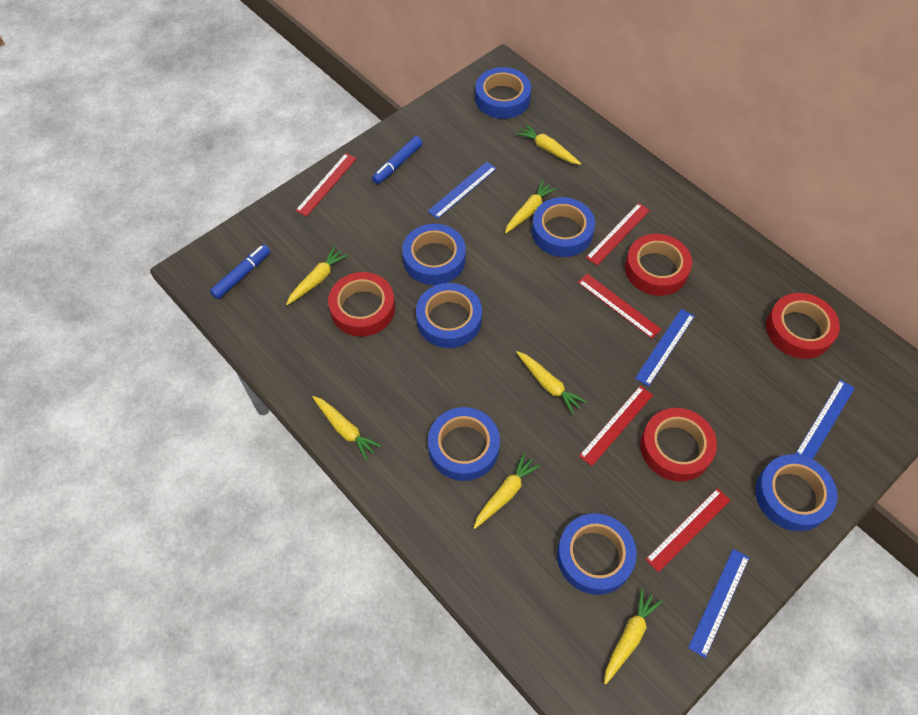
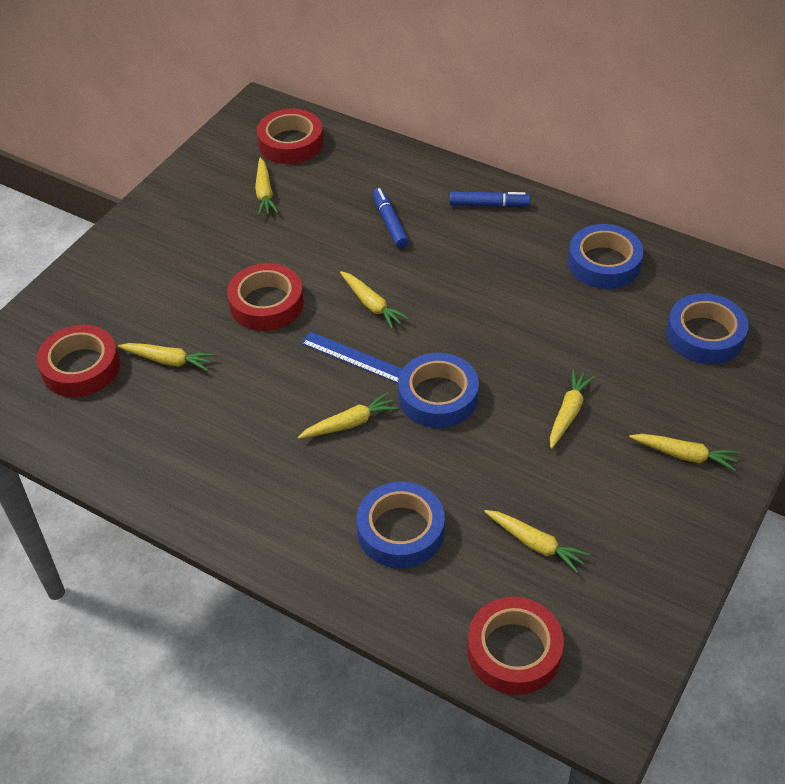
blue ruler: [427,162,497,219] [635,309,695,386] [688,549,750,658] [795,380,855,459] = 4 -> [301,331,402,383] = 1
blue tape: [402,224,466,285] [416,283,482,348] [428,407,500,481] [475,67,531,119] [532,197,595,257] [557,513,637,595] [755,454,838,531] = 7 -> [357,481,445,568] [398,353,479,428] [568,224,644,289] [666,293,749,364] = 4
red ruler: [295,153,357,217] [578,274,661,339] [579,386,653,466] [586,203,650,265] [645,488,730,572] = 5 -> none = 0

